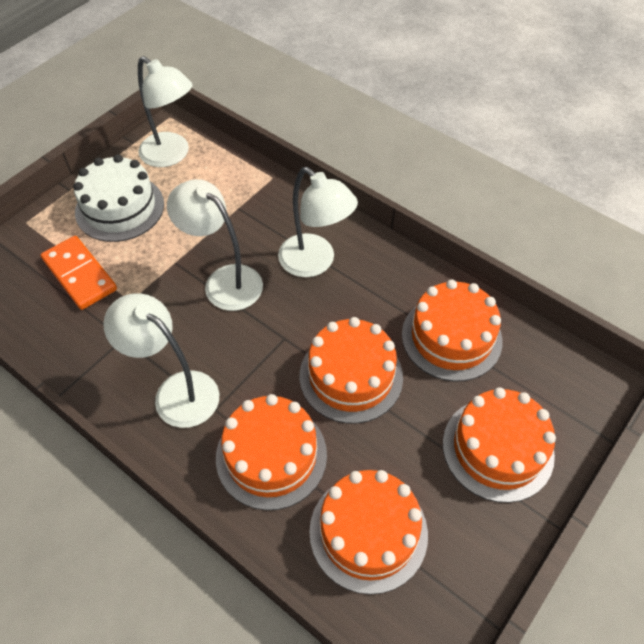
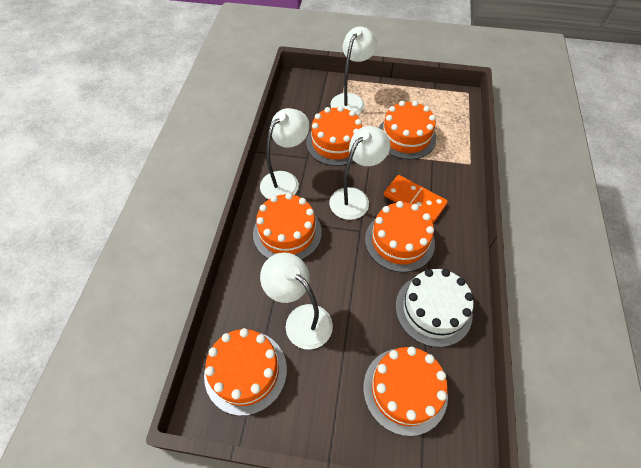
orange cake: [216,394,327,510] [299,317,403,424] [309,470,428,594] [402,279,503,381] [443,387,556,503] = 5 -> [204,328,287,416] [253,193,322,260] [306,106,362,166] [363,347,448,436] [365,201,435,272] [379,101,437,160] = 6

